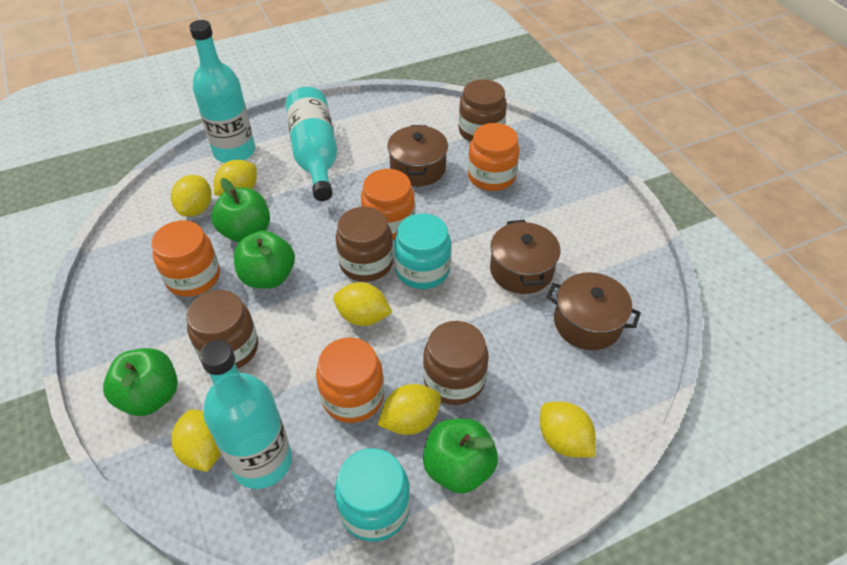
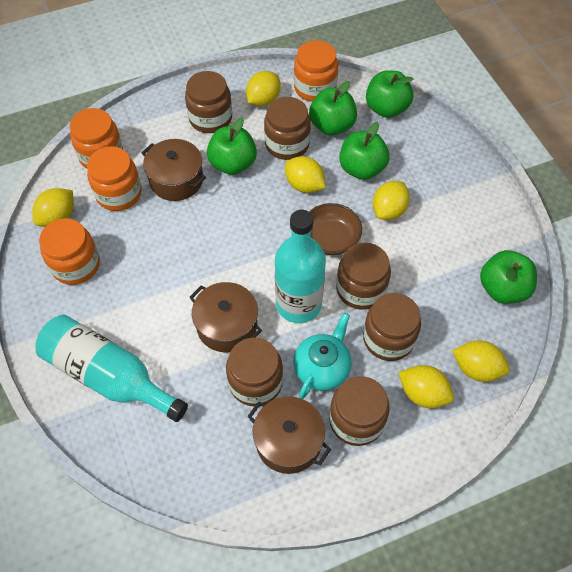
brown bowl: none = 0 -> [309,203,362,255] = 1
brown jar: [186,290,258,369] [336,207,393,282] [423,321,489,405] [459,79,507,142] = 4 -> [185,71,232,133] [226,338,283,406] [264,97,311,160] [329,376,390,446] [336,243,391,310] [363,293,421,361] = 6
green apple: [103,348,178,416] [211,178,270,242] [234,231,295,289] [423,419,498,494] = 4 -> [207,117,257,175] [309,81,357,135] [339,122,390,180] [366,71,414,118] [480,250,537,304] = 5
turquoise bottle: [189,20,255,163] [199,340,292,489] [286,87,337,201] = 3 -> [36,315,188,422] [275,210,326,323] = 2
turquoise jar: [335,448,410,542] [394,214,451,289] = 2 -> none = 0
turquoise teapot: none = 0 -> [293,313,352,399] = 1

